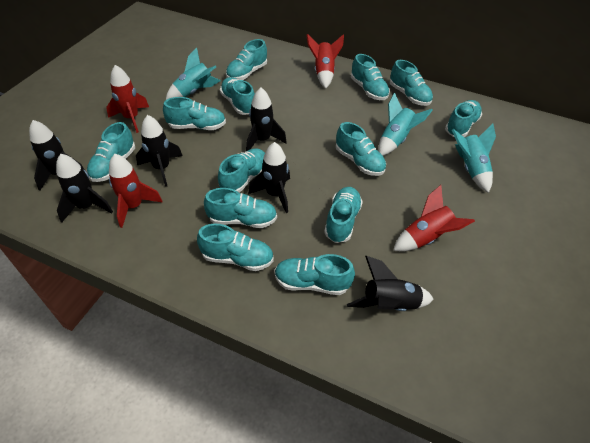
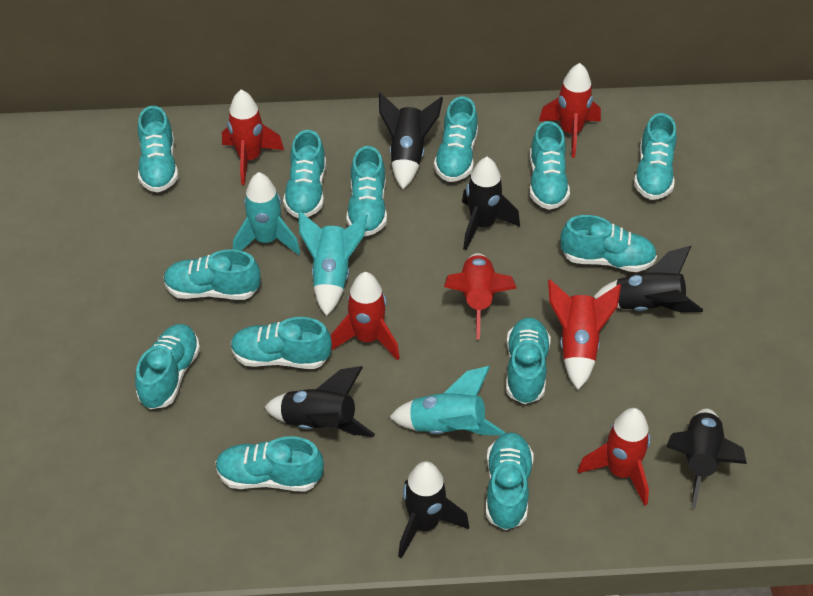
red rocket: [106,65,149,133] [109,154,163,228] [306,34,344,89] [393,185,475,252] = 4 -> [222,90,284,185] [331,272,400,360] [444,253,517,339] [539,63,601,158] [548,280,621,390] [578,408,651,506] = 6

